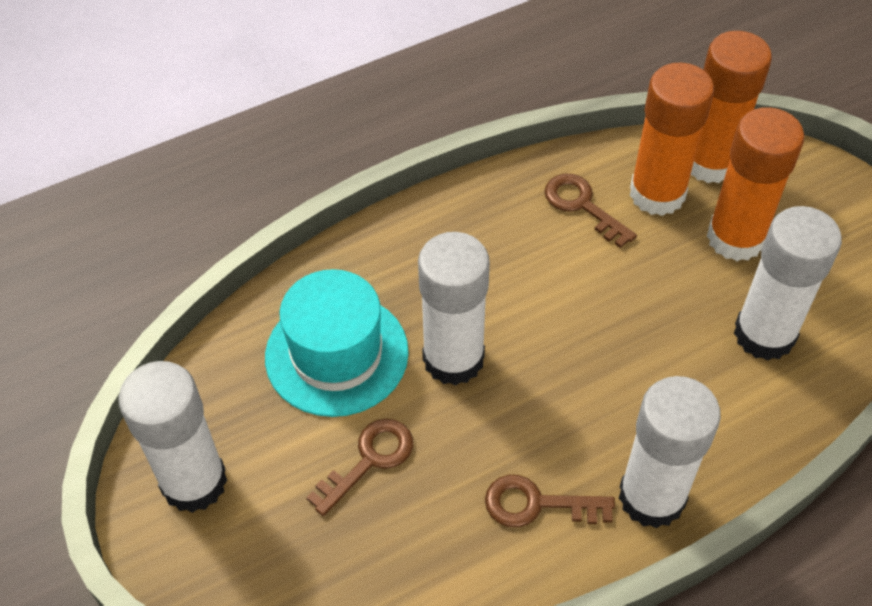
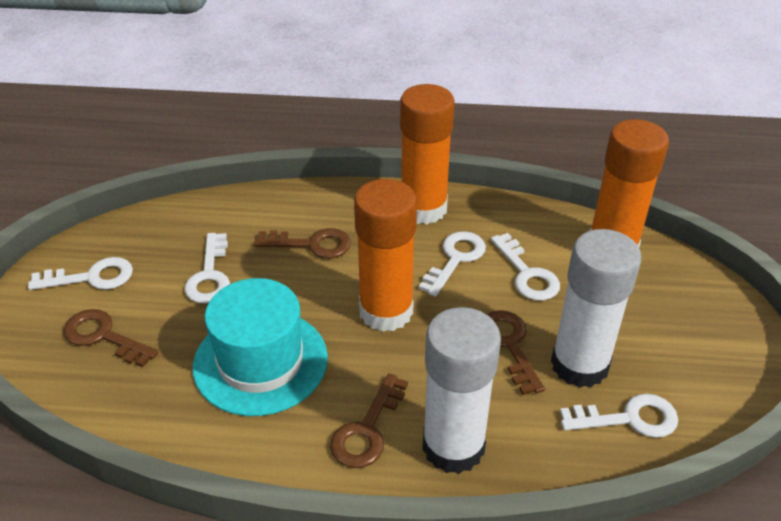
brown key: [306,419,413,516] [485,475,615,527] [544,173,637,248] = 3 -> [63,309,158,367] [254,228,351,258] [330,373,408,468] [487,310,545,395] = 4
white glue stick: [118,361,227,513] [418,232,490,386] [619,376,721,529] [734,206,842,361] = 4 -> [422,307,501,474] [551,229,642,388] = 2
white key: none = 0 -> [28,257,133,290] [184,233,230,303] [419,231,486,297] [491,233,560,301] [560,394,678,438] = 5

